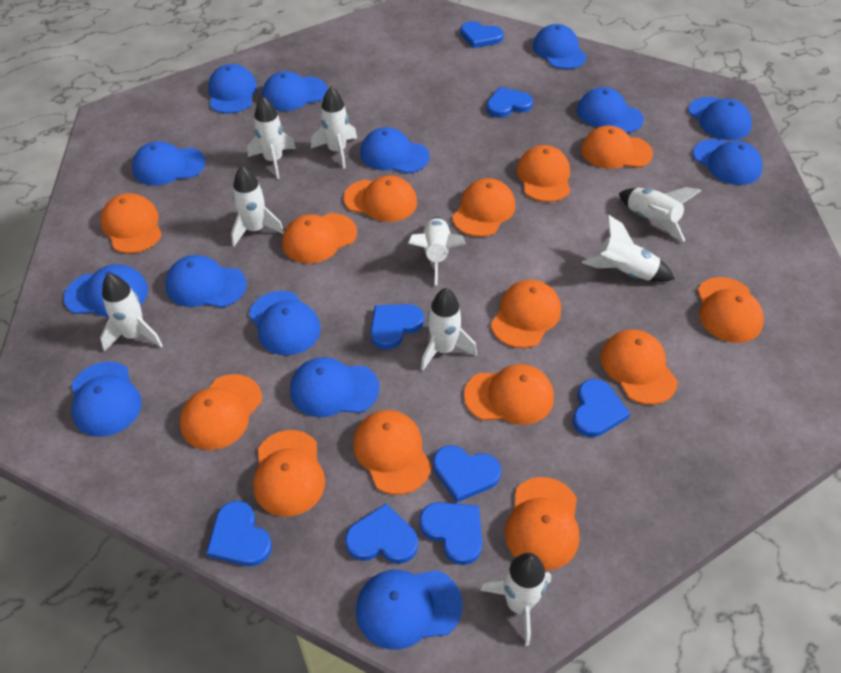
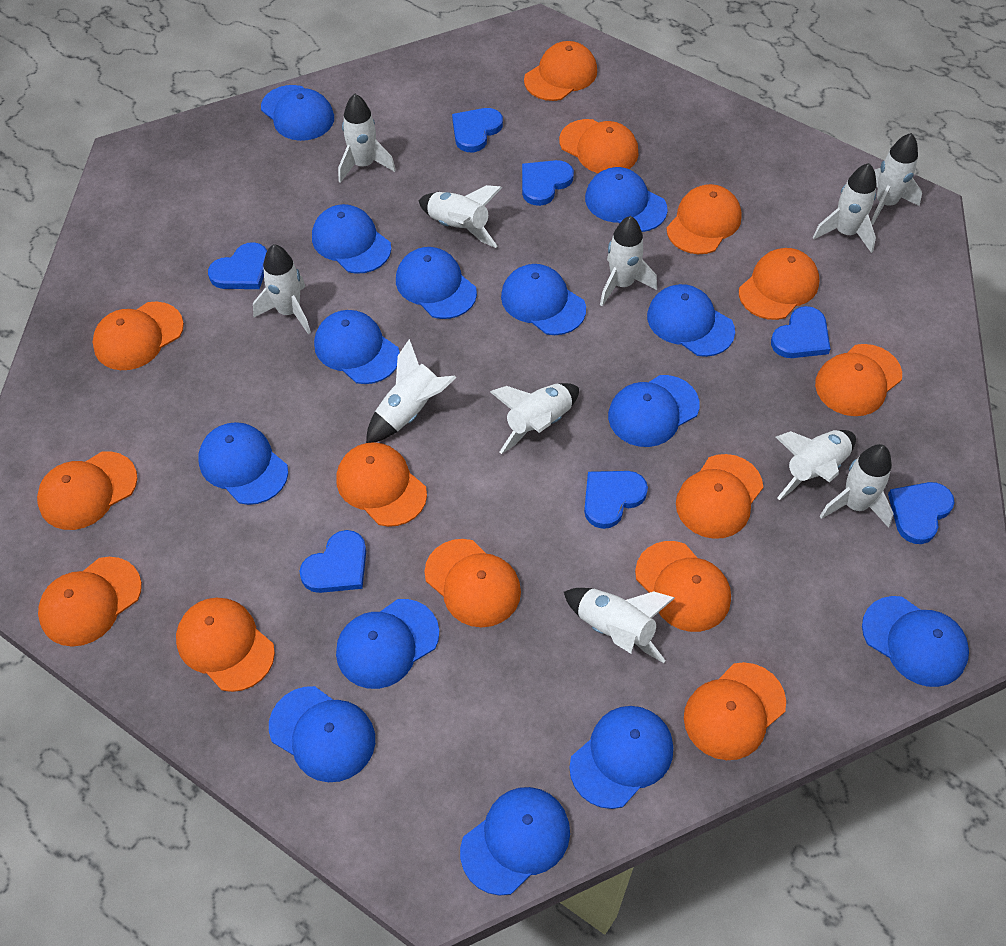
blue heart: [206,501,272,566] [345,504,418,564] [371,304,424,350] [419,502,482,565] [433,445,501,502] [460,21,504,48] [486,87,533,118] [573,379,630,437] = 8 -> [208,242,267,289] [299,530,366,593] [452,108,503,152] [522,160,574,206] [584,471,648,529] [771,306,830,358] [888,482,955,544] = 7
white rocket: [100,273,163,351] [231,166,284,246] [247,96,296,179] [311,87,357,169] [408,217,466,285] [421,288,477,371] [480,553,551,646] [582,215,675,282] [619,187,701,242] = 9 -> [253,244,311,334] [338,94,396,183] [366,339,456,443] [418,185,502,248] [490,383,579,454] [564,588,675,663] [600,216,657,306] [776,430,856,500] [813,163,877,253] [820,444,894,528] [871,133,922,225] = 11

